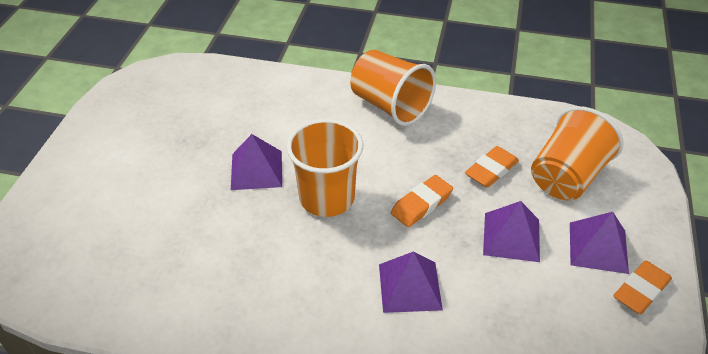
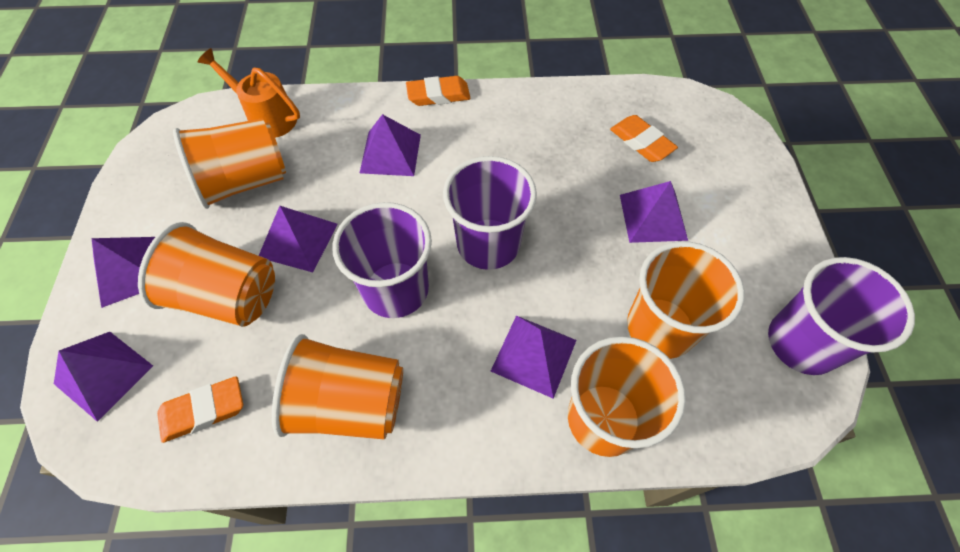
orange cup: [286,119,363,217] [350,50,436,126] [531,106,623,200] = 3 -> [138,222,275,327] [173,118,286,209] [272,334,403,440] [568,336,686,457] [627,241,745,359] = 5
orange watering can: none = 0 -> [197,48,300,138] = 1
purple cup: none = 0 -> [332,202,432,318] [443,156,537,270] [768,257,915,375] = 3
purple pyramid: [231,134,282,190] [379,251,443,313] [483,201,540,262] [570,212,629,274] = 4 -> [54,332,153,422] [92,237,155,308] [259,206,338,272] [360,114,421,176] [491,316,577,399] [620,181,688,243] = 6

